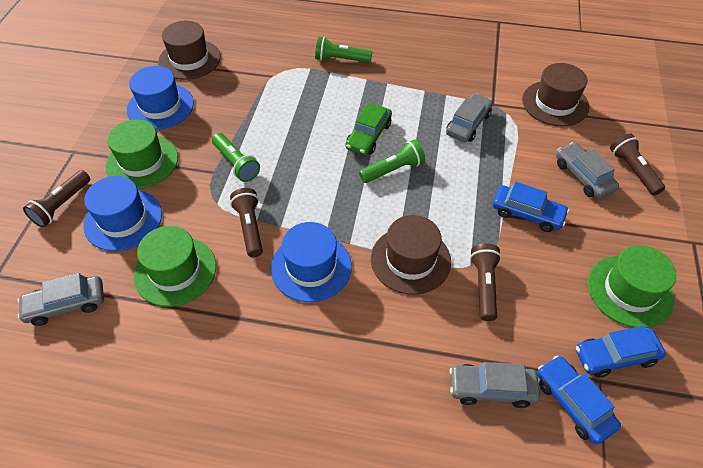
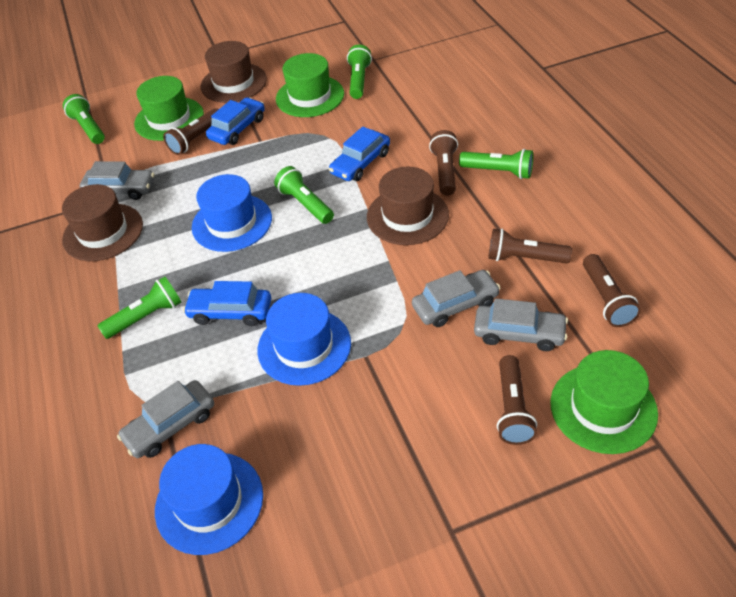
brown flashlight: [23,170,90,227] [230,188,263,257] [470,244,501,321] [610,133,665,195] = 4 -> [163,108,219,155] [429,130,458,196] [488,229,572,263] [497,355,537,445] [583,254,641,327] = 5
green car: [346,103,392,155] = 1 -> none = 0
green flashlight: [212,133,260,182] [315,37,372,63] [359,139,425,183] = 3 -> [63,94,105,144] [98,276,181,339] [274,166,334,224] [347,45,372,99] [459,149,533,179] = 5

